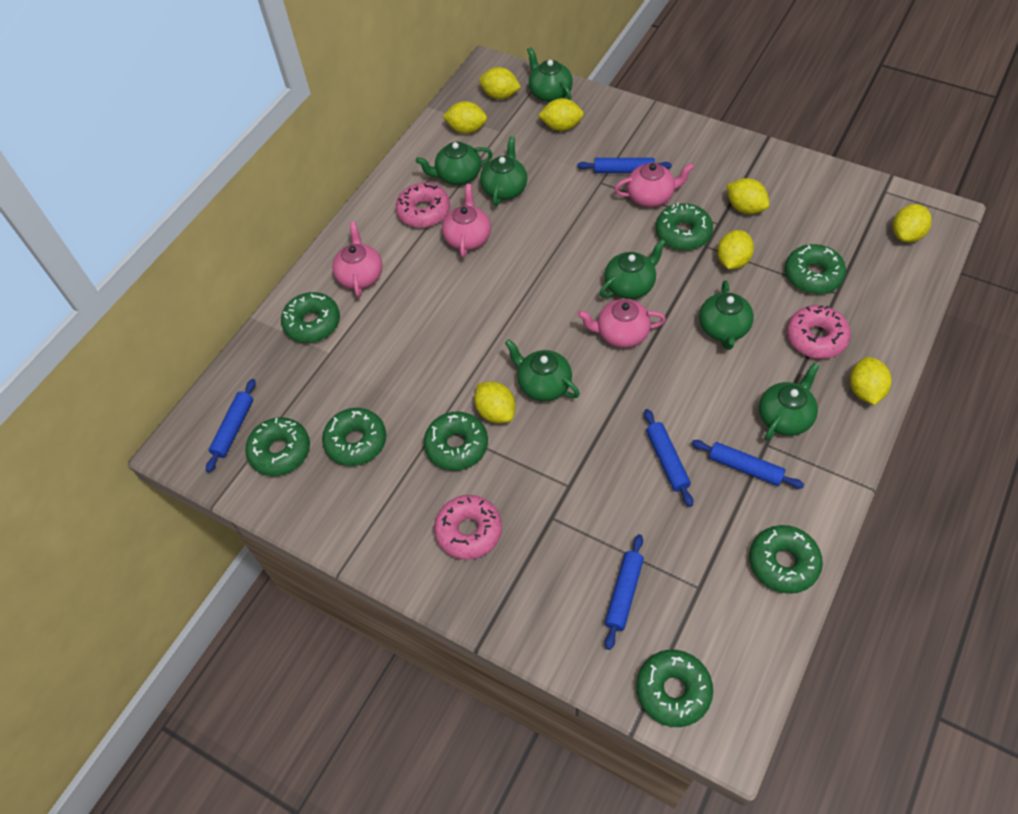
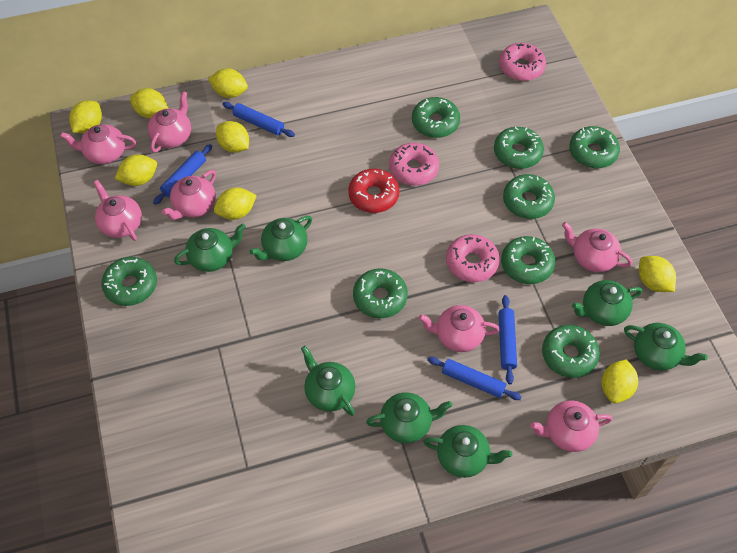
blue rolling pin: [206,379,256,472] [577,158,672,173] [605,534,644,650] [644,409,693,507] [691,440,804,489] = 5 -> [153,144,212,205] [222,102,295,137] [427,357,522,400] [499,295,517,384] = 4
pink teapot: [332,222,383,297] [442,184,491,258] [578,299,666,348] [614,163,694,207] = 4 -> [60,124,136,164] [93,180,142,241] [148,91,191,153] [162,170,216,220] [419,305,500,352] [530,400,612,452] [562,222,632,272] = 7
red donut: none = 0 -> [348,169,399,213] = 1

